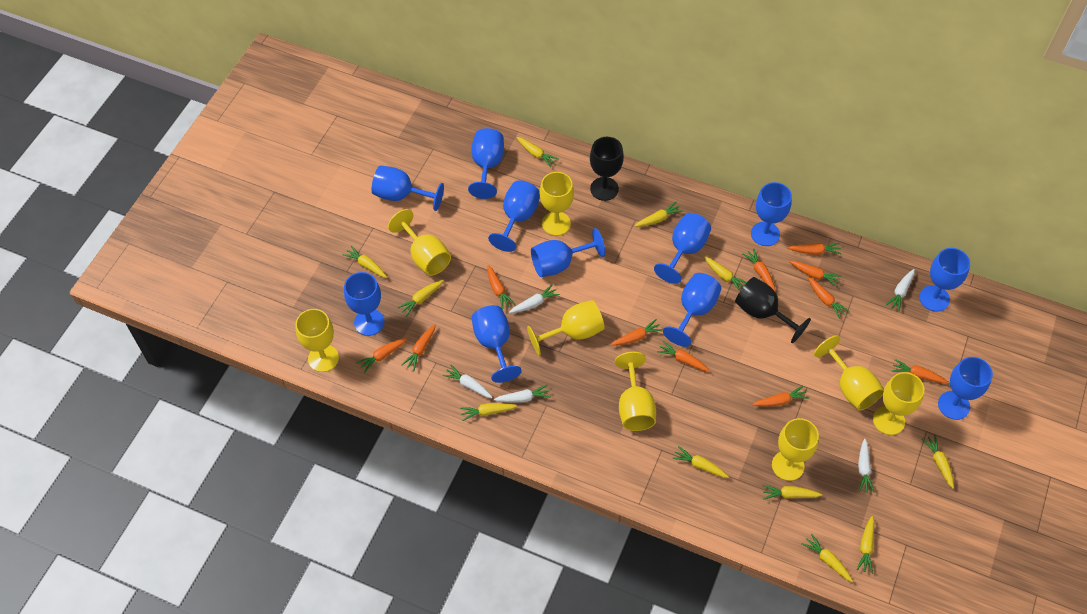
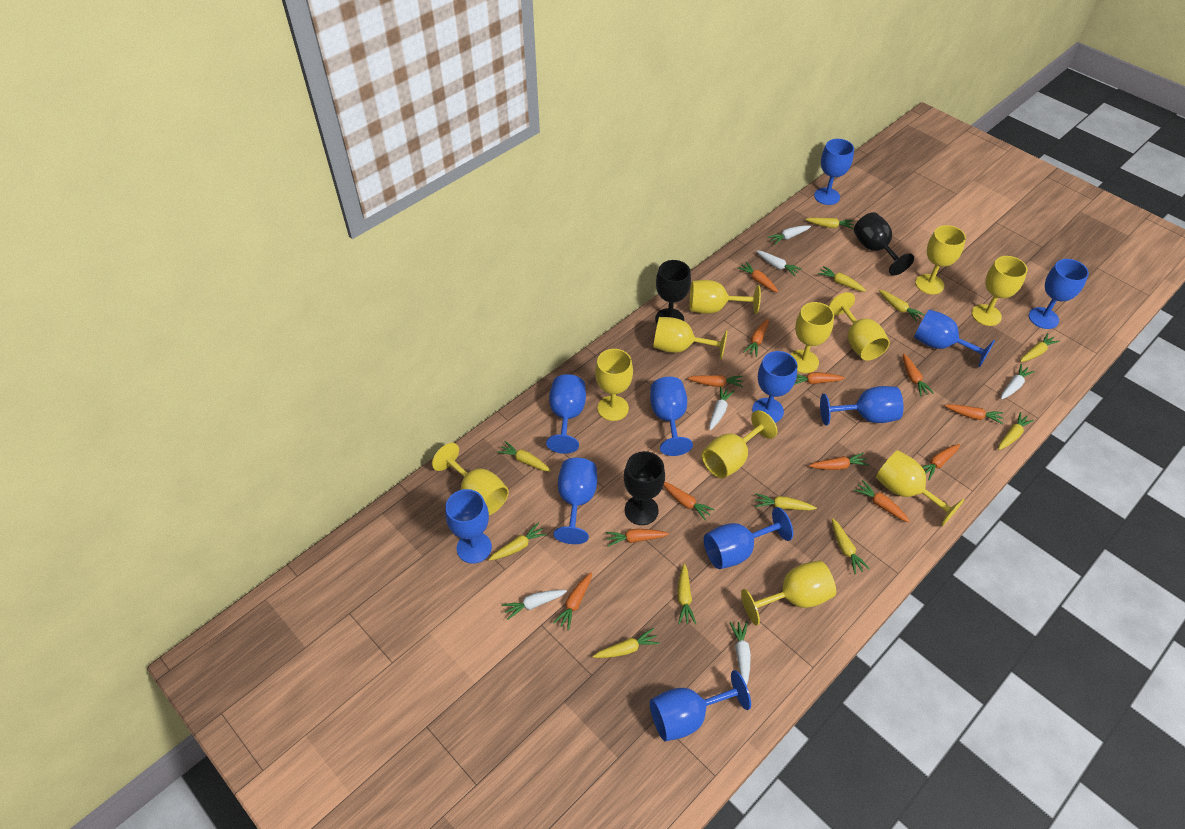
black goblet: [590,137,624,201] [735,277,811,343] = 2 -> [624,451,665,525] [655,260,691,323] [854,212,914,276] = 3
orange carrot: [356,338,407,373] [402,325,436,371] [487,265,515,310] [611,319,663,346] [657,341,710,371] [742,248,776,292] [752,386,809,406] [788,243,841,255] [789,261,842,287] [808,277,849,319] [892,359,949,383] = 11 -> [553,573,592,630] [606,529,669,546] [663,482,715,521] [688,375,743,387] [737,262,778,293] [743,319,769,357] [794,372,845,385] [809,453,869,470] [854,480,910,523] [903,353,934,396] [922,444,960,480] [945,404,1003,424] = 12
white carrot: [442,365,493,398] [494,385,551,403] [509,284,560,313] [858,439,875,493] [886,269,915,311] = 5 -> [502,590,567,620] [709,386,734,430] [729,621,751,685] [756,250,802,276] [767,225,811,245] [1001,364,1035,399] = 6
yellow goblet: [295,309,339,372] [388,209,451,276] [527,300,605,355] [540,172,574,236] [615,352,656,431] [772,418,819,481] [814,335,884,411] [873,372,924,435] = 8 -> [432,443,509,515] [595,349,633,421] [653,317,728,360] [689,280,761,314] [701,410,777,479] [741,560,836,625] [790,302,834,373] [829,292,890,361] [876,450,965,527] [915,225,966,294] [972,256,1028,326] = 11

